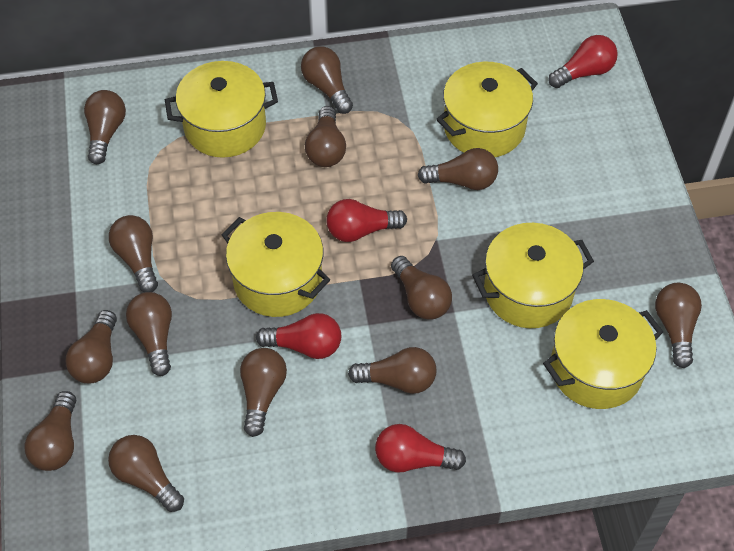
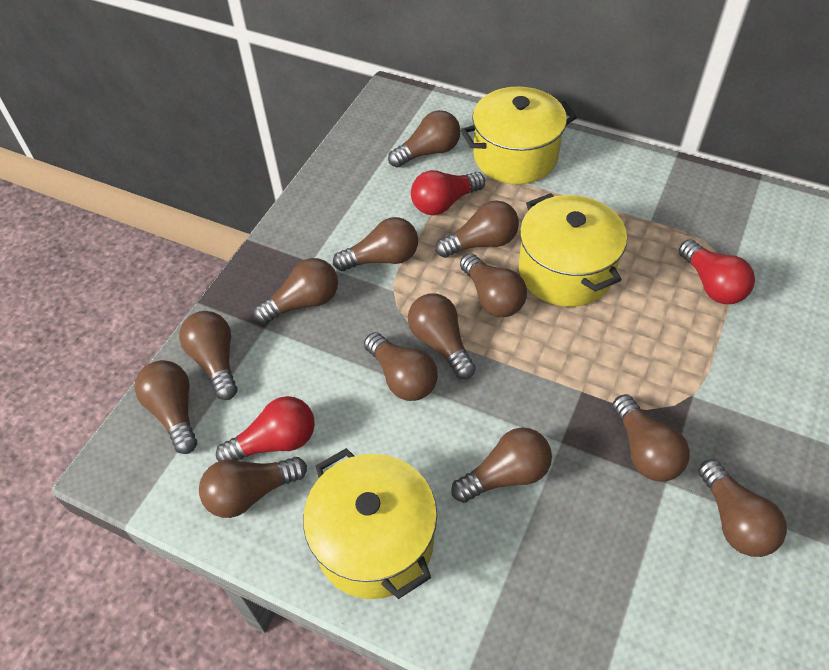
red light bulb: [256,313,341,359] [326,199,407,242] [375,424,466,473] [548,35,618,88] = 4 -> [216,396,315,461] [411,170,485,215] [679,239,755,304] = 3
yellow pot: [165,61,278,158] [221,212,330,317] [436,62,538,157] [472,223,594,328] [543,299,663,409] = 5 -> [303,448,437,599] [460,86,577,184] [519,193,627,307] = 3

